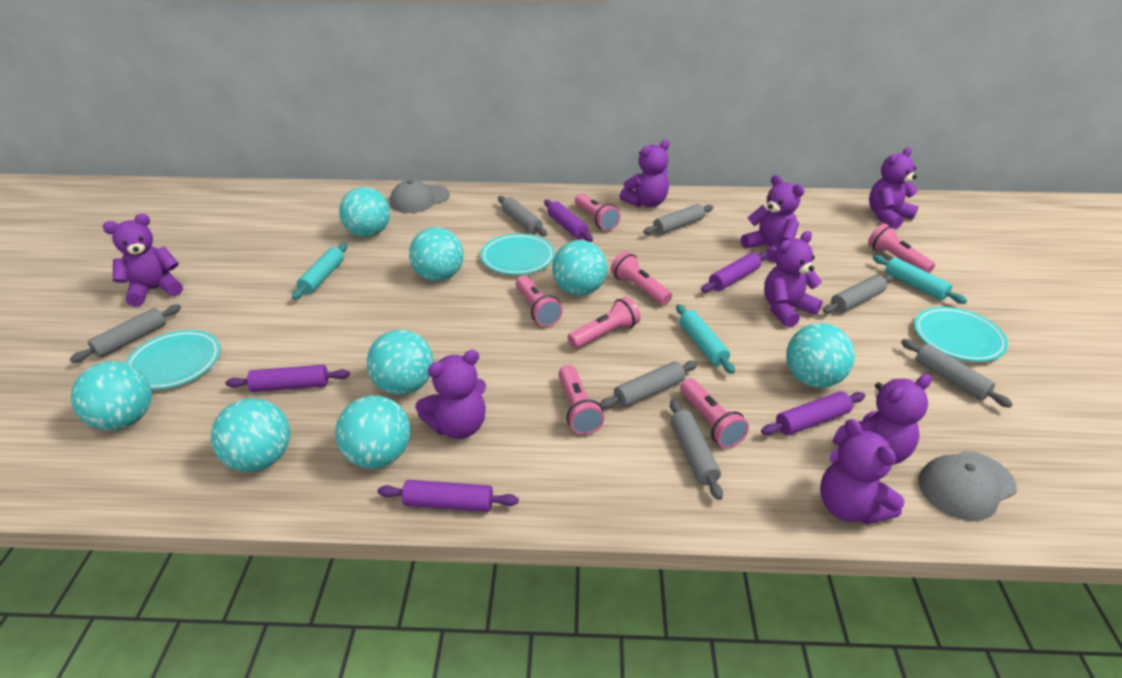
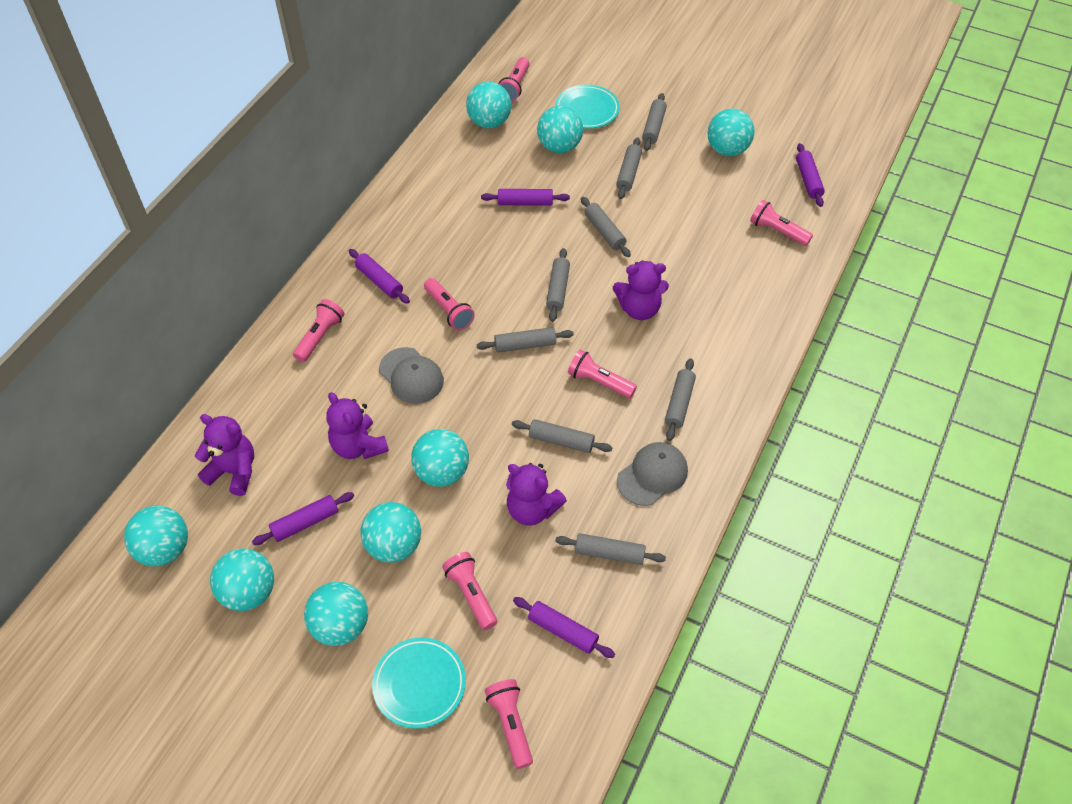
grey rolling pin: [70,304,181,363] [498,196,547,236] [600,361,698,409] [643,204,713,235] [670,399,723,500] [823,275,893,313] [901,339,1013,408] = 7 -> [477,327,574,353] [512,419,612,453] [546,248,570,322] [555,533,666,565] [581,197,631,257] [616,138,642,199] [642,93,667,151] [665,358,696,441] = 8
purple teddy bear: [103,214,183,307] [415,350,486,439] [620,140,670,207] [741,175,805,262] [764,231,823,328] [820,419,905,525] [832,374,932,465] [869,147,918,229] = 8 -> [195,414,254,496] [326,392,389,459] [506,463,567,526] [613,260,669,320] = 4
turquoise plate: [125,330,221,390] [480,234,555,275] [914,307,1008,362] = 3 -> [372,637,466,729] [555,85,620,129] = 2
turquoise rolling pin: [292,243,347,300] [676,304,735,374] [873,255,967,304] = 3 -> none = 0

